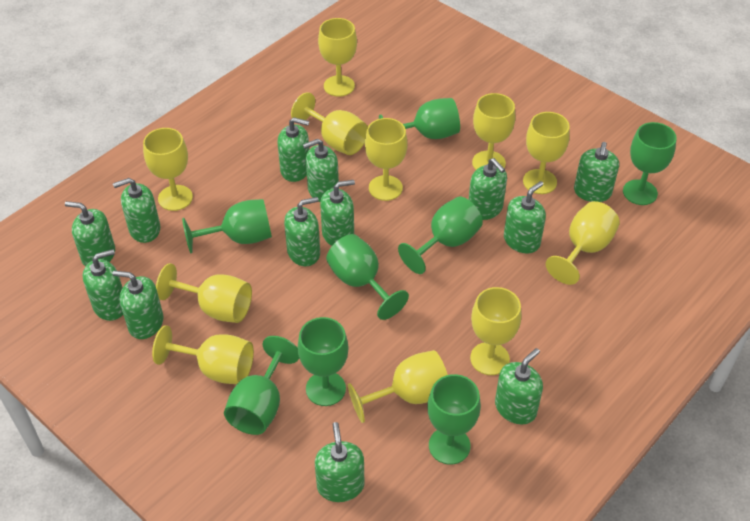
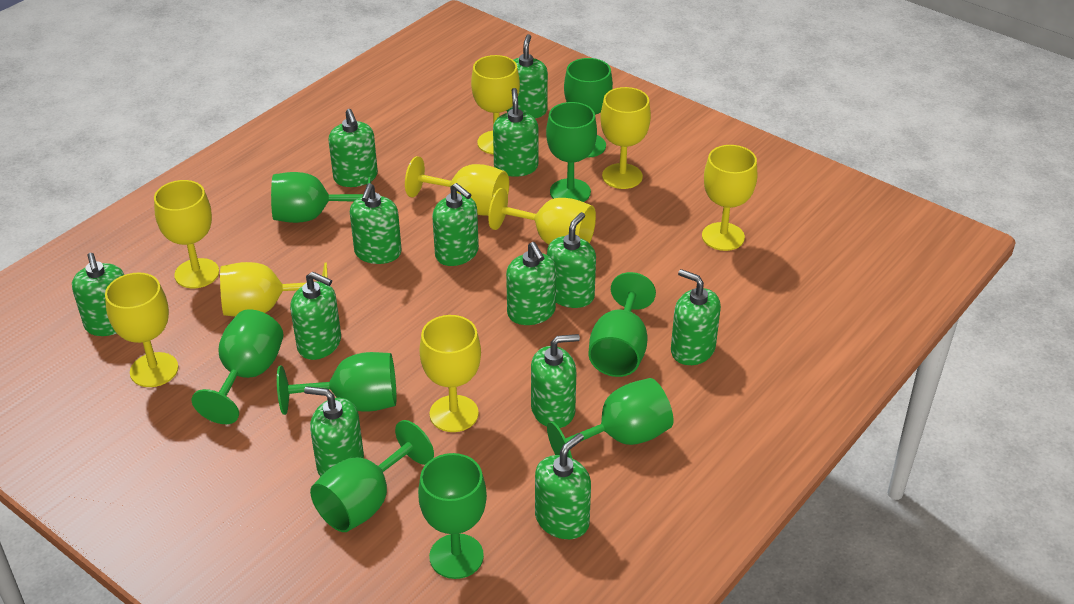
green goblet: [182,199,272,253] [224,336,299,435] [298,317,349,406] [326,234,409,320] [379,98,460,139] [398,197,483,274] [427,374,481,465] [623,122,677,205] = 8 -> [192,310,283,424] [271,172,371,223] [277,352,396,415] [310,420,434,532] [418,453,487,579] [546,102,597,202] [547,378,673,458] [564,58,613,158] [588,272,656,377] = 9
yellow goblet: [143,128,193,211] [152,325,254,384] [156,263,252,323] [291,92,368,155] [318,18,357,97] [348,350,448,423] [365,118,408,201] [470,287,521,375] [472,93,515,170] [523,112,570,194] [546,201,620,285] = 11 -> [105,272,178,387] [154,180,219,288] [220,262,328,316] [405,156,509,216] [419,315,481,432] [471,55,520,154] [488,188,596,245] [600,87,651,189] [702,145,757,251] = 9

